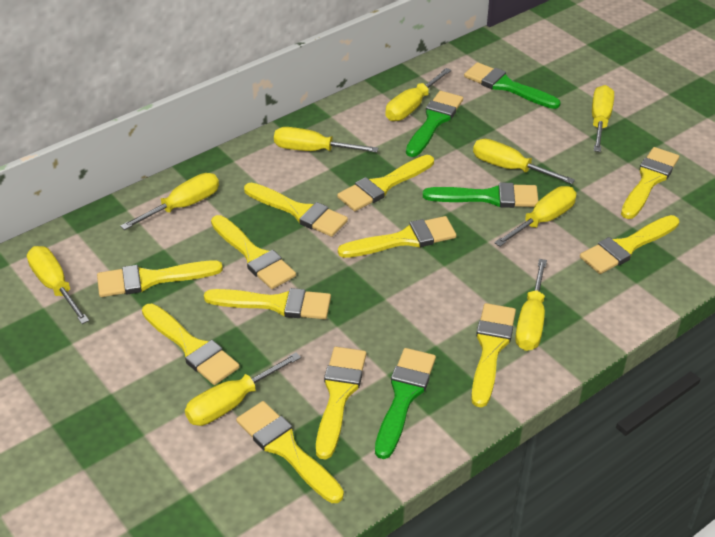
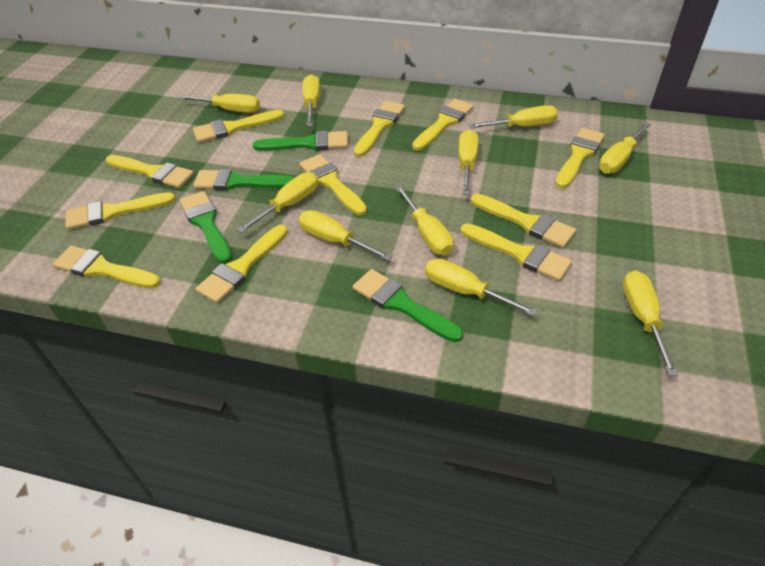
yellow brush: [97,260,223,297] [142,303,240,385] [204,288,331,319] [211,215,296,289] [236,401,344,503] [244,183,348,237] [316,347,366,459] [337,155,434,211] [338,216,456,258] [471,303,516,408] [580,215,679,274] [621,147,679,219] = 12 -> [53,246,161,288] [65,192,175,230] [106,155,194,188] [193,110,284,143] [196,225,288,303] [299,154,367,215] [354,101,405,157] [412,99,474,151] [460,223,572,281] [471,194,576,248] [555,128,605,188] = 11
yellow screwdriver: [27,246,89,324] [120,173,219,230] [185,352,301,426] [274,127,378,153] [385,68,451,121] [473,139,575,184] [494,186,576,247] [515,259,547,351] [592,85,614,152] = 9 -> [178,94,260,113] [237,172,318,233] [299,210,392,261] [302,74,320,127] [395,185,453,255] [425,258,537,316] [458,130,478,195] [469,105,558,128] [599,122,651,174] [623,270,678,376] = 10

